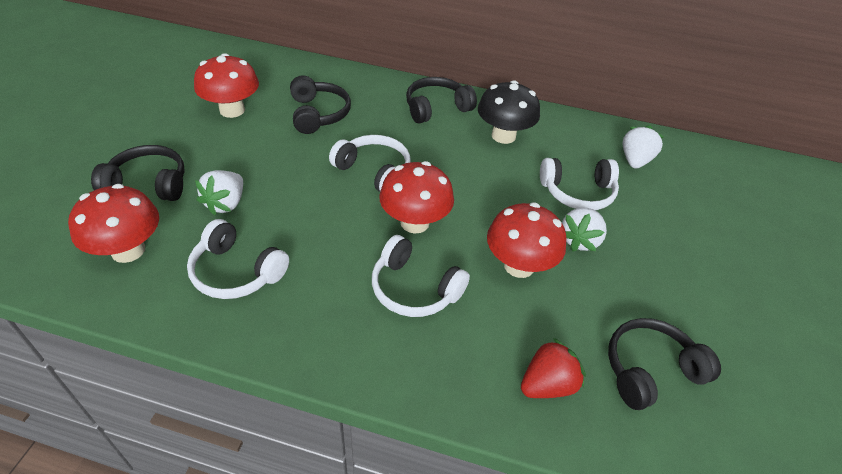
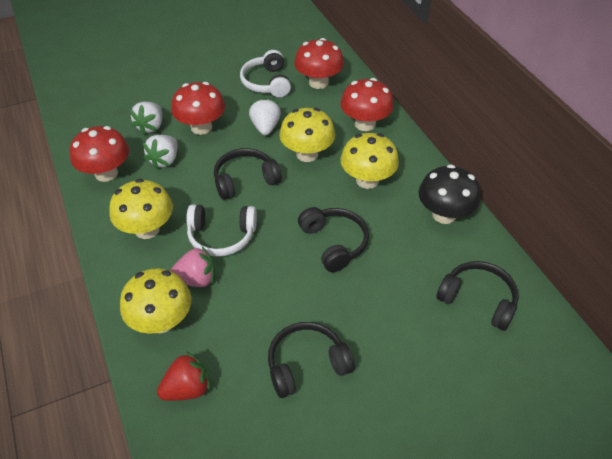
pink strawberry: none = 0 -> [170,246,215,287] = 1
white headphones: [187,219,289,299] [329,135,410,192] [372,235,470,317] [540,158,619,210] = 4 -> [186,204,257,257] [240,50,291,97] = 2
yellow mushroom: none = 0 -> [109,179,173,239] [120,268,191,334] [279,108,335,162] [340,133,399,189] = 4

